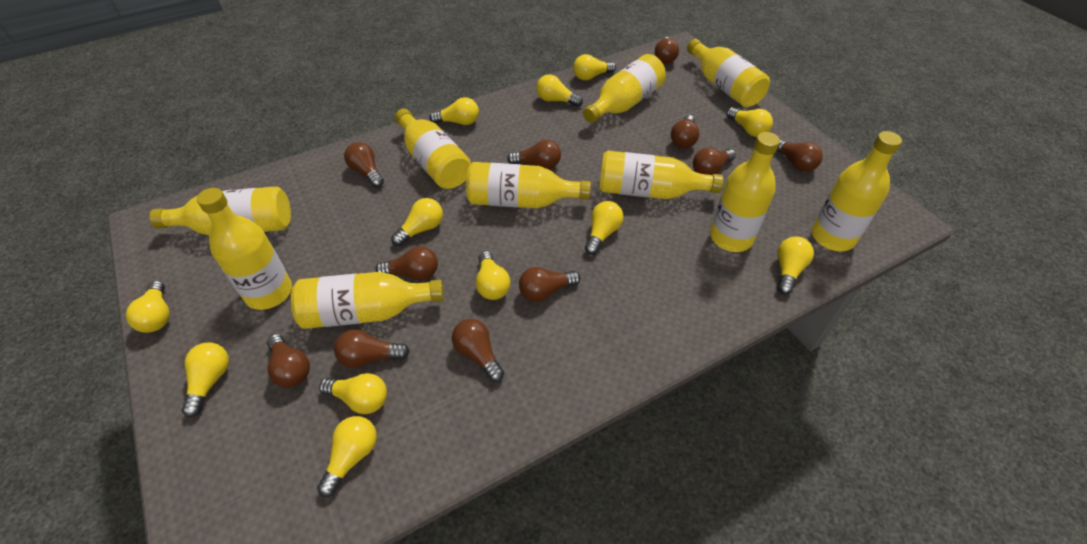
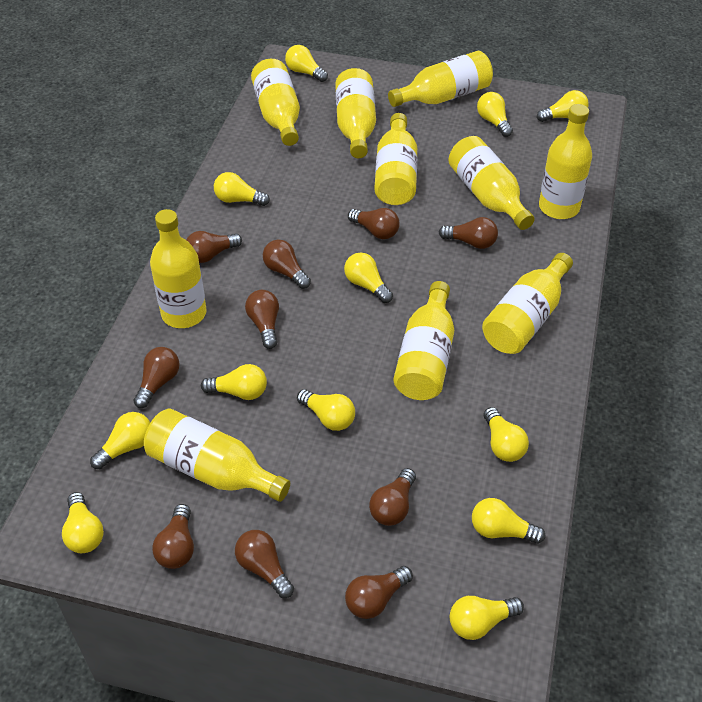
brown light bulb: [267,334,310,388] [334,330,410,368] [344,142,384,187] [376,246,438,280] [452,319,504,382] [507,140,561,169] [519,267,581,302] [655,37,679,64] [671,115,699,148] [693,148,736,175] [777,139,823,172] = 11 -> [133,347,180,408] [152,504,194,569] [187,231,242,263] [235,530,294,598] [245,290,279,349] [263,239,311,289] [345,566,413,619] [348,208,400,239] [369,468,416,526] [439,217,498,249] = 10

